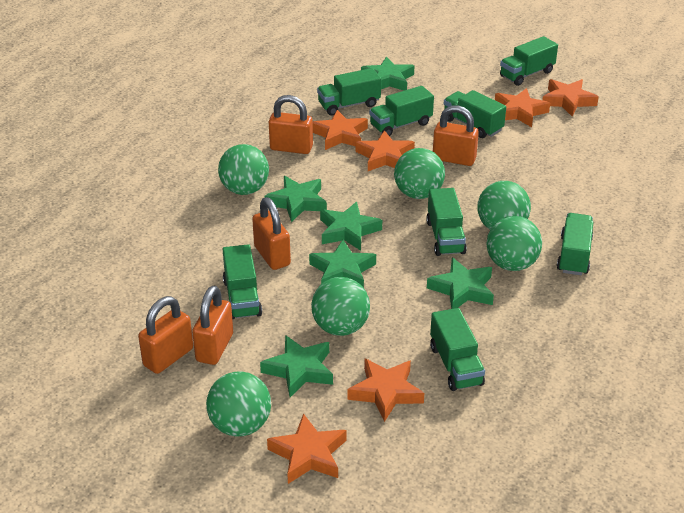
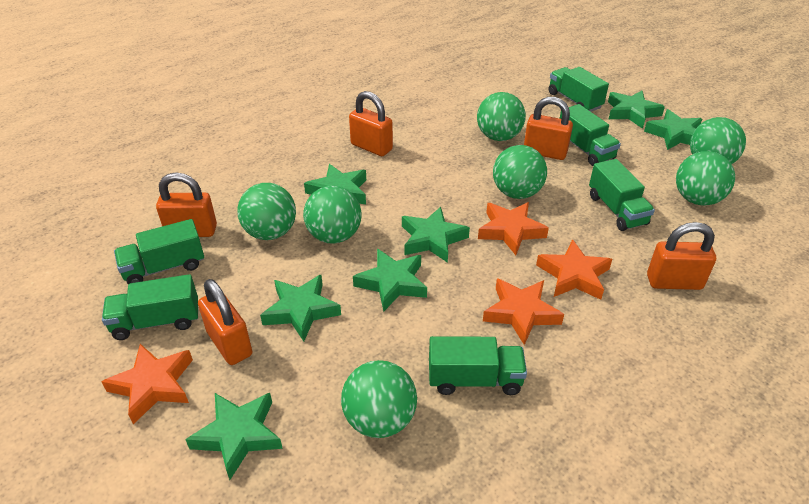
green ball: [206,372,271,437] [218,144,269,195] [311,277,370,336] [394,148,445,199] [478,181,531,230] [487,216,542,271] = 6 -> [237,183,296,240] [303,186,362,244] [341,360,417,438] [477,92,526,141] [493,145,547,199] [676,151,735,205] [690,117,746,164] = 7
green star: [260,335,333,397] [265,176,327,222] [309,240,376,288] [320,202,382,251] [361,56,414,91] [427,258,494,309] = 6 -> [185,393,283,480] [260,275,341,341] [304,164,366,204] [353,249,427,312] [402,207,470,263] [608,91,665,129] [644,109,702,150] = 7
green truck: [223,244,262,320] [317,68,381,115] [369,86,434,136] [426,188,467,256] [430,308,485,391] [444,90,506,138] [500,36,558,86] [557,213,593,275] = 8 -> [102,274,198,340] [114,219,204,284] [429,336,527,395] [549,67,609,112] [560,104,621,166] [589,159,655,231] = 6
orange star: [267,413,347,484] [313,110,368,150] [347,359,424,422] [356,130,415,171] [495,88,550,127] [542,79,599,117] = 6 -> [101,344,193,424] [478,202,549,255] [483,278,564,345] [536,239,612,300] = 4

